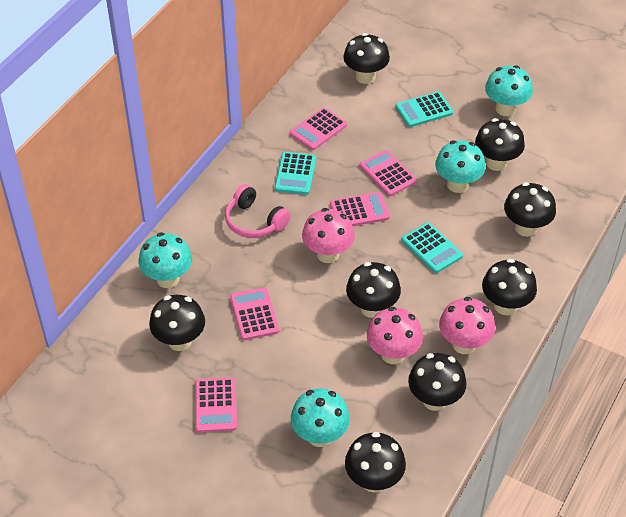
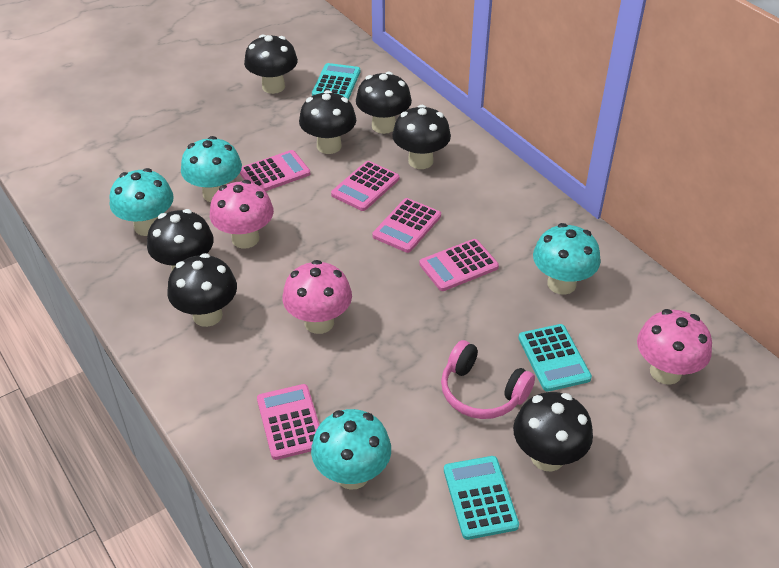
black mushroom: [149,295,205,351] [343,33,390,84] [345,432,406,493] [346,262,401,318] [408,353,466,411] [475,118,525,171] [482,258,537,315] [504,182,556,237] = 8 -> [147,209,214,270] [167,253,237,327] [244,34,298,94] [299,90,356,154] [356,71,412,134] [392,105,451,169] [513,392,593,472] = 7

